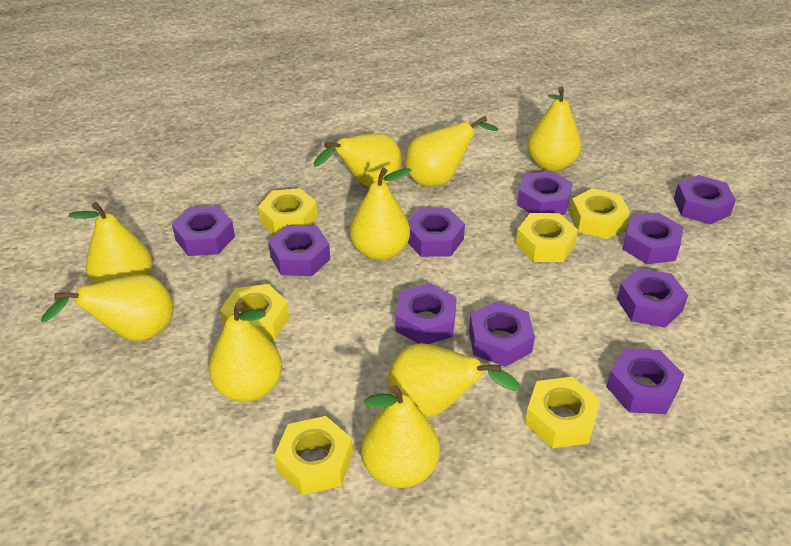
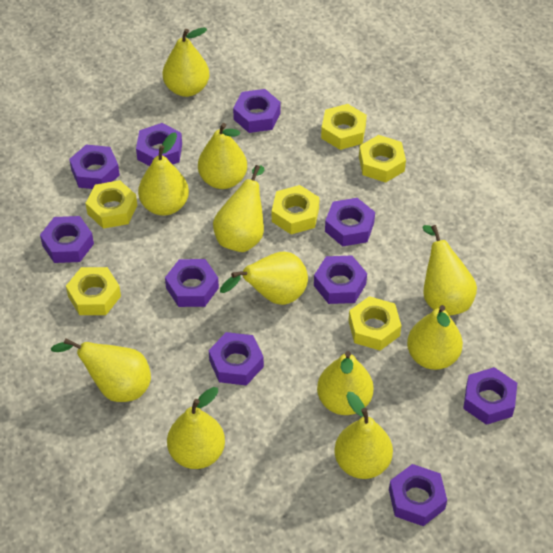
yellow pear: [41,274,174,342] [68,202,152,284] [209,302,282,402] [314,133,402,187] [350,168,412,261] [361,385,440,488] [388,343,520,418] [405,116,498,187] [527,86,581,172] = 9 -> [51,338,151,402] [138,132,189,216] [163,27,210,97] [167,387,225,469] [198,123,247,189] [213,165,264,252] [220,252,308,305] [317,351,374,415] [334,392,393,479] [407,305,463,370] [422,225,477,316] = 11

